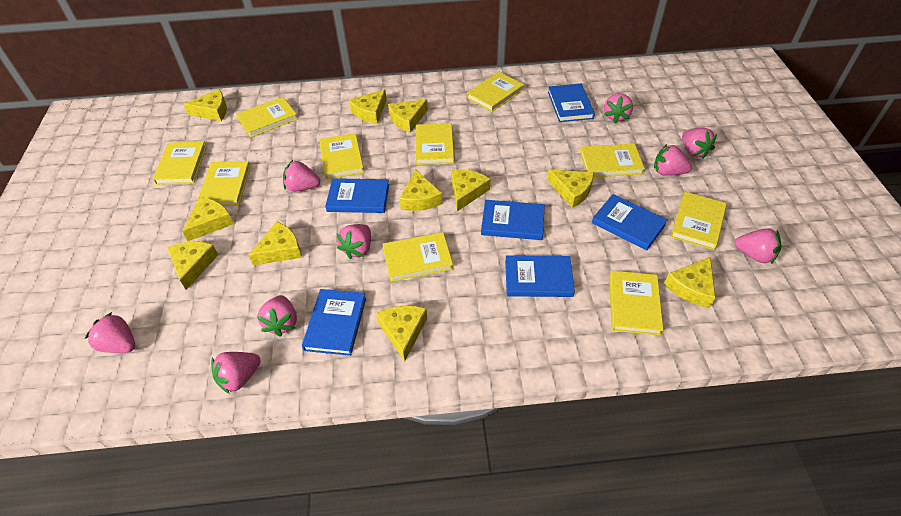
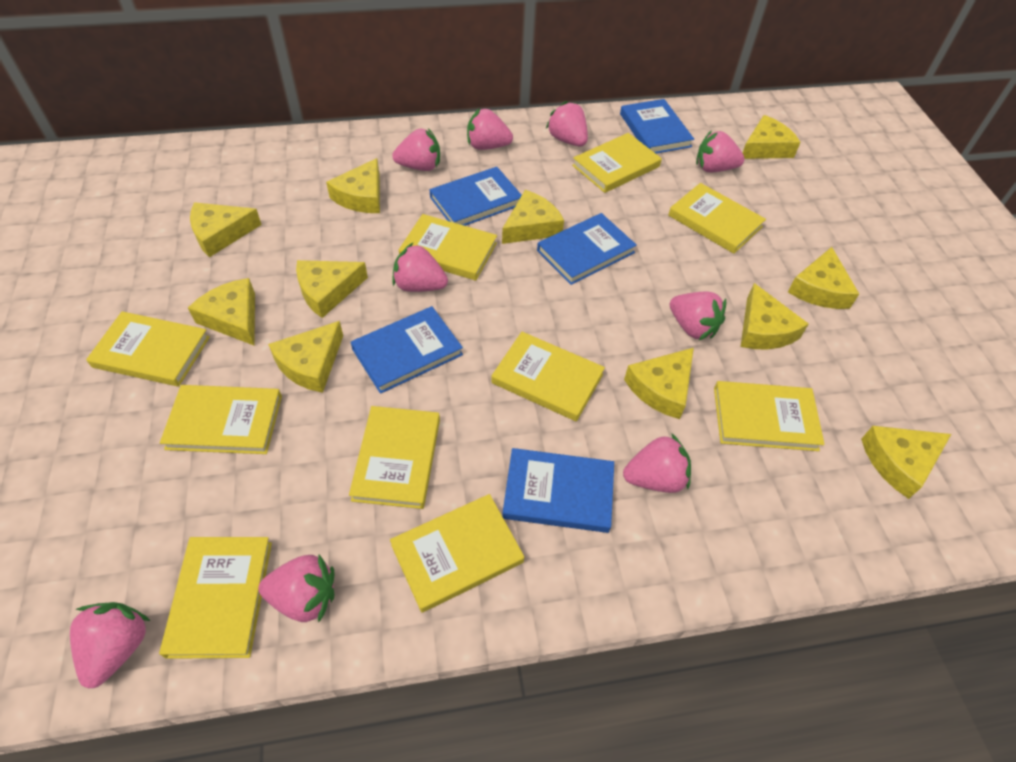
blue book: [302,289,366,356] [325,178,389,213] [481,200,545,240] [505,255,575,297] [548,84,595,122] [592,194,668,250] = 6 -> [351,306,463,394] [430,167,522,226] [502,448,614,533] [537,213,637,285] [620,99,694,154] = 5

